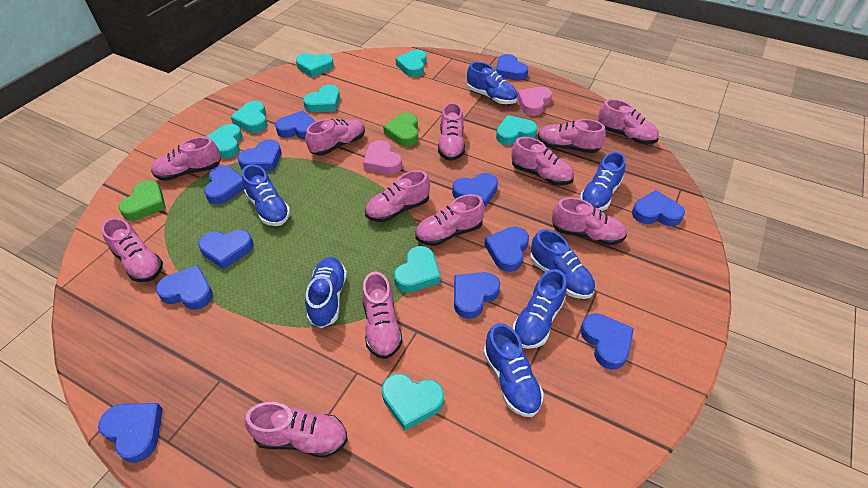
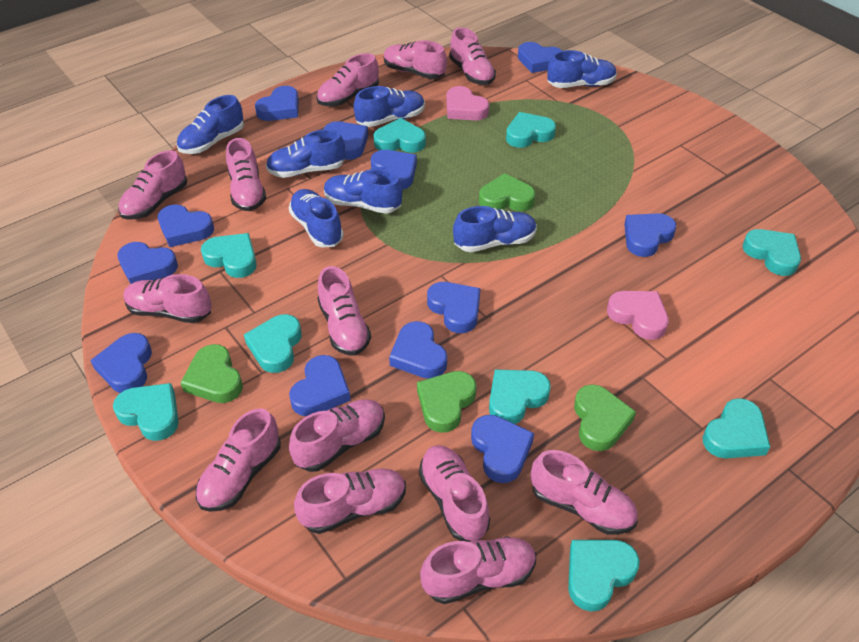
green heart: [119,180,166,221] [383,113,418,146] = 2 -> [181,344,243,403] [417,371,476,433] [479,173,535,211] [574,384,636,451] = 4
pink shoe: [101,218,163,282] [151,137,221,181] [245,402,348,458] [305,119,365,156] [362,272,403,359] [365,170,430,222] [415,194,485,246] [438,102,465,161] [511,137,574,185] [538,119,606,153] [552,197,627,245] [598,99,659,144] = 12 -> [118,150,187,220] [123,274,212,323] [196,408,281,512] [226,138,266,211] [289,399,385,472] [294,469,406,534] [317,53,379,106] [317,266,371,356] [384,40,447,79] [419,445,490,542] [420,536,536,604] [449,27,496,85] [531,450,638,535] = 13
turquoise heart: [206,124,242,159] [231,101,268,133] [296,53,334,77] [303,85,340,112] [382,374,444,430] [394,246,441,292] [395,50,427,77] [496,115,537,145] = 8 -> [113,383,179,441] [201,233,257,278] [244,314,302,373] [373,118,426,153] [489,369,551,424] [506,112,556,148] [568,540,640,612] [702,398,770,458] [742,229,801,276] = 9

